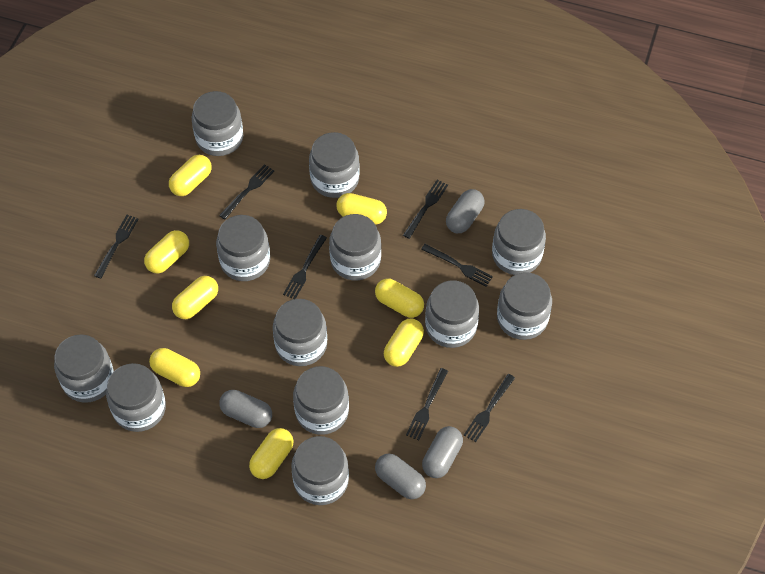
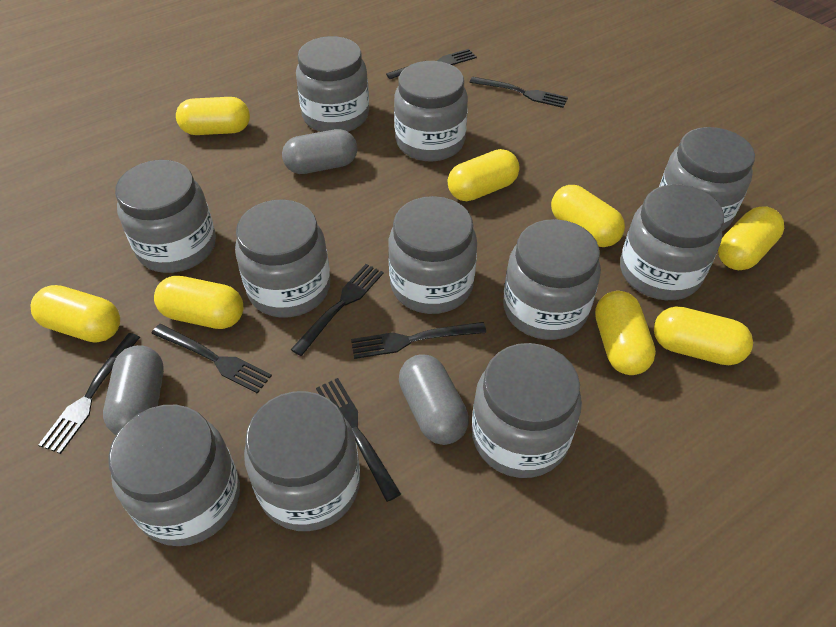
grey capsule: [219,390,272,428] [375,453,426,499] [422,426,463,478] [446,189,485,233] = 4 -> [103,345,164,435] [282,129,358,174] [399,354,469,445] = 3
grey jar: [54,334,114,403] [106,363,166,432] [192,91,243,156] [216,215,270,281] [273,299,327,366] [291,436,349,505] [293,366,349,435] [309,132,360,198] [329,214,381,280] [425,280,479,348] [492,209,546,275] [497,272,552,340] = 12 -> [108,405,240,546] [115,160,216,273] [235,200,330,318] [244,391,360,531] [296,36,369,132] [388,196,477,314] [394,61,468,161] [472,343,582,478] [503,219,601,340] [620,184,724,300] [659,127,755,231] = 11

